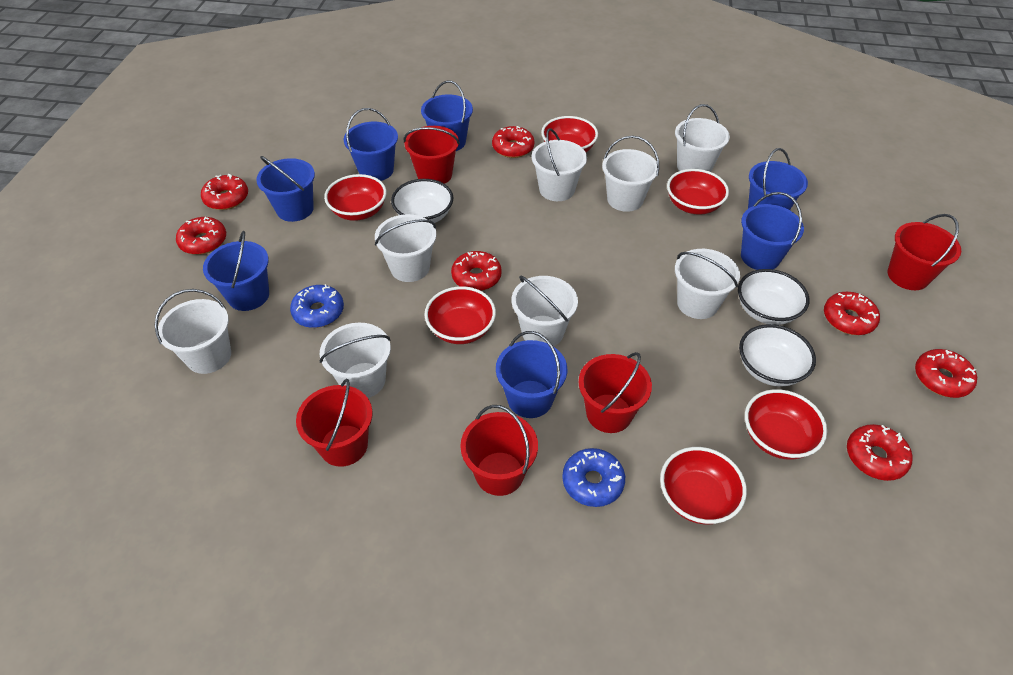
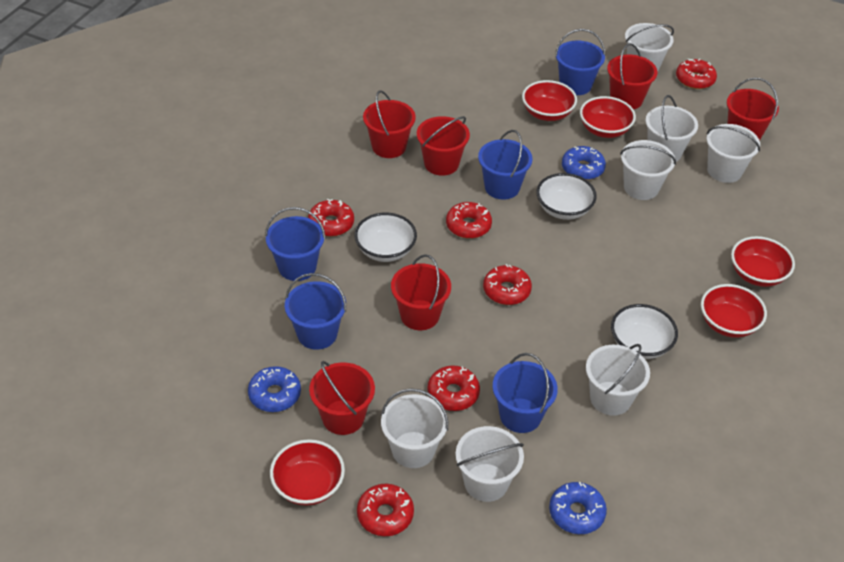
blue bucket: [203,231,269,311] [256,156,315,222] [344,108,398,181] [421,81,473,151] [496,331,567,418] [741,192,804,270] [748,148,808,210] = 7 -> [265,207,326,281] [285,273,346,350] [478,130,533,200] [493,353,558,433] [555,29,605,95] = 5
blue donut: [290,284,344,328] [562,448,625,507] = 2 -> [248,366,301,412] [549,482,607,534] [562,146,606,180] = 3
red bowl: [324,174,387,221] [424,286,496,344] [541,116,598,152] [660,447,747,524] [667,169,729,215] [745,389,827,460] = 6 -> [270,439,345,506] [522,80,577,121] [580,96,636,138] [701,284,767,338] [731,236,795,287] = 5
red bucket: [296,379,373,467] [404,126,460,184] [460,405,538,496] [578,352,652,433] [888,214,961,290] = 5 -> [309,361,375,435] [363,90,416,158] [391,254,451,330] [417,116,470,176] [607,43,657,110] [727,78,779,141] = 6
red donut: [176,217,226,255] [201,174,248,210] [451,251,502,291] [492,126,535,158] [824,292,880,335] [847,424,912,481] [915,349,977,398] = 7 -> [308,199,354,237] [357,484,414,536] [427,366,480,411] [446,202,492,239] [483,264,532,305] [676,59,717,89] = 6
white bucket: [154,289,231,374] [320,323,391,398] [375,214,436,282] [512,276,578,347] [532,128,587,201] [602,136,659,212] [675,104,730,172] [675,249,740,319] = 8 -> [381,388,448,468] [456,426,524,502] [586,344,650,416] [620,140,676,200] [625,23,674,72] [645,95,698,162] [707,124,760,183] = 7

